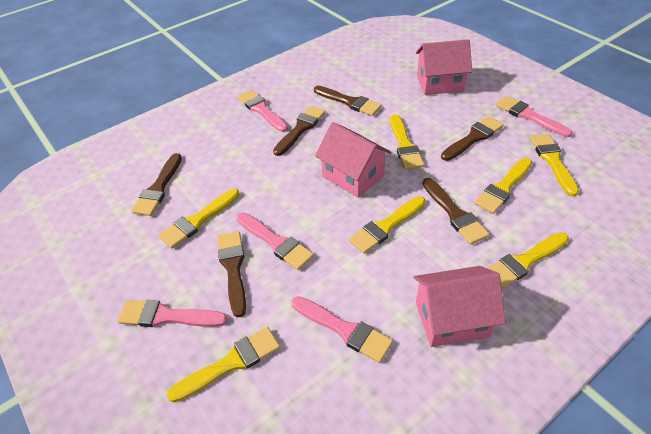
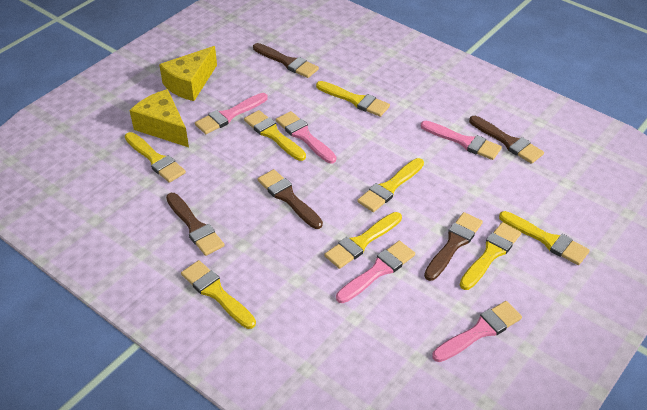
brown brush: [132,153,182,216] [217,231,246,317] [273,106,326,156] [314,86,382,116] [422,178,489,245] [441,116,504,161] = 6 -> [166,193,225,256] [253,43,319,78] [258,169,323,229] [424,212,483,281] [469,116,544,164] = 5
pink house: [315,122,392,198] [414,266,506,347] [416,39,472,95] = 3 -> none = 0
yellow brush: [158,189,240,249] [167,327,280,402] [349,196,426,254] [390,114,424,170] [475,158,532,214] [487,233,569,289] [530,134,579,196] = 7 -> [125,132,186,183] [181,260,256,329] [244,110,306,161] [316,81,390,117] [324,212,402,269] [357,158,424,212] [460,222,521,290] [499,211,590,265] = 8
yellow cheese: none = 0 -> [130,89,189,147] [159,46,217,101] = 2

